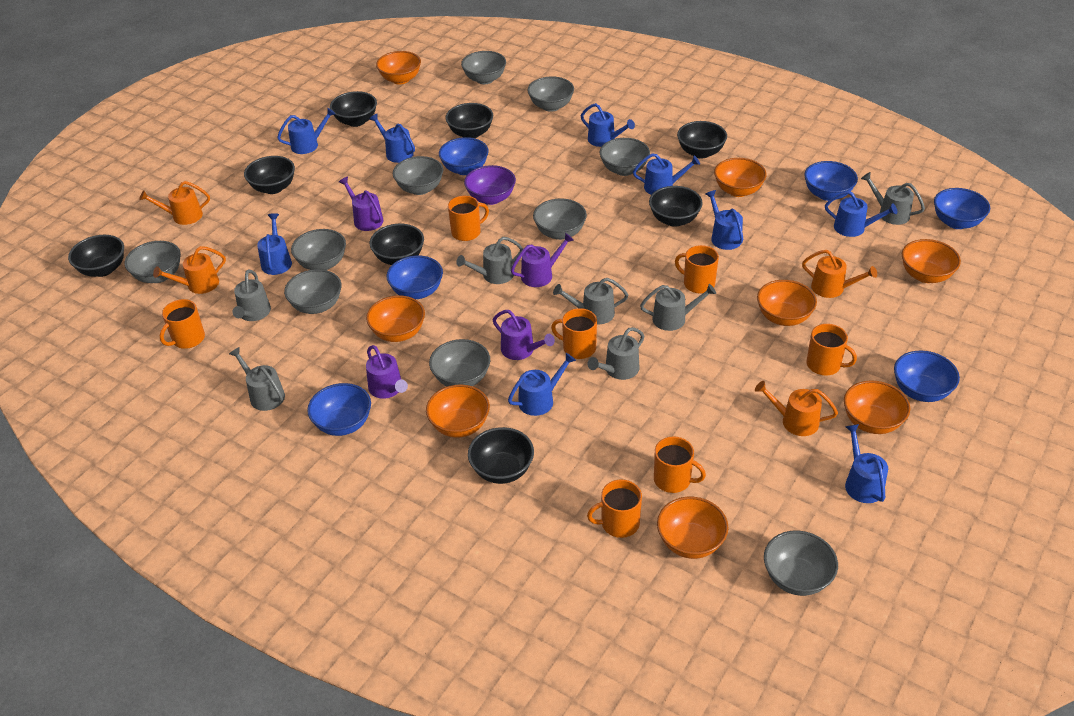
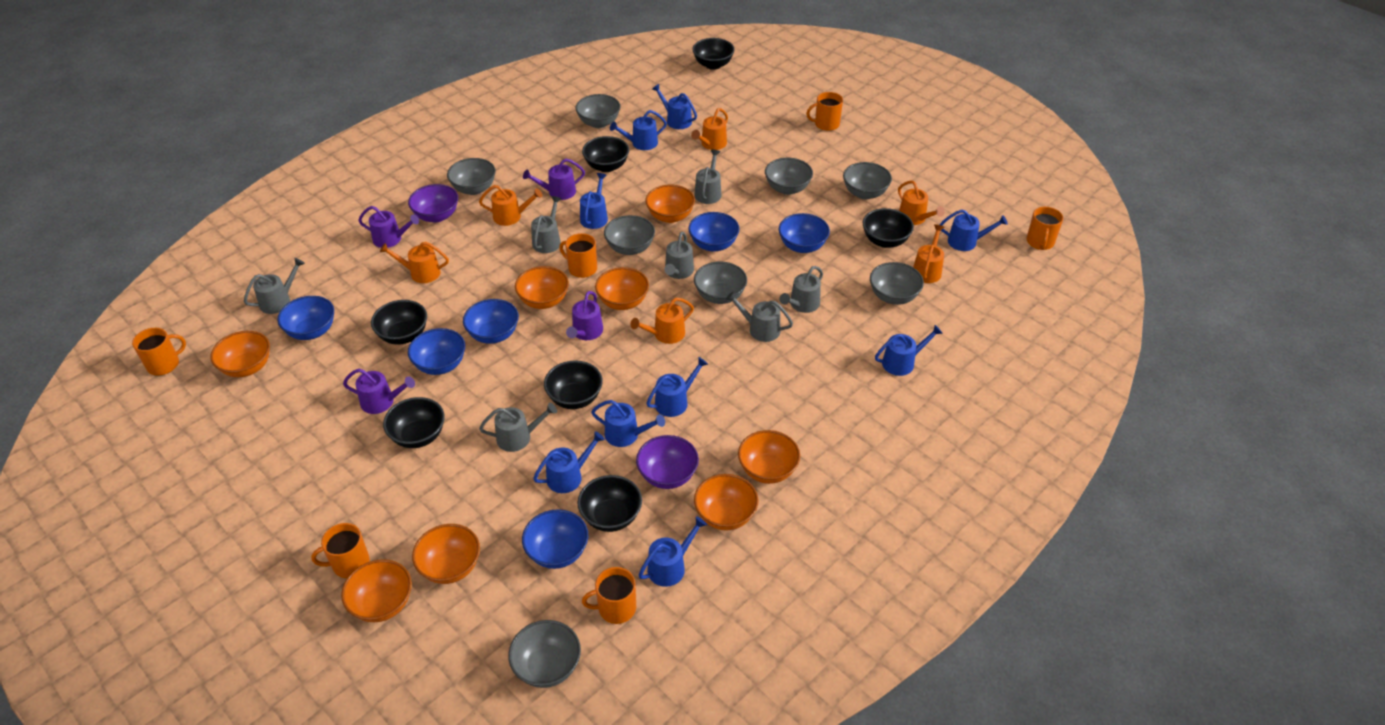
black bowl: [68,235,124,277] [244,156,295,194] [330,91,377,127] [370,224,424,265] [445,103,493,138] [468,427,534,484] [649,186,703,227] [677,121,727,158] = 8 -> [371,300,427,345] [383,397,445,448] [544,360,603,409] [577,475,642,532] [582,136,629,172] [693,38,735,70] [863,208,914,248] = 7
grey bowl: [125,241,181,283] [284,269,342,314] [291,229,346,270] [393,156,443,195] [429,339,490,386] [461,51,506,84] [527,76,574,112] [533,198,587,240] [600,138,650,176] [764,531,838,596] = 10 -> [447,158,496,195] [508,620,581,688] [576,94,621,128] [604,215,655,255] [694,261,747,304] [765,158,813,195] [843,162,892,199] [870,262,924,305] = 8
orange mug: [160,299,205,349] [448,196,489,241] [551,308,597,359] [587,479,642,538] [654,436,706,493] [675,245,719,294] [807,324,857,375] = 7 -> [132,328,186,376] [311,523,370,578] [559,233,597,278] [582,567,636,624] [806,92,843,131] [1026,207,1063,250] = 6
orange watering can: [139,181,210,225] [153,246,226,294] [755,381,838,436] [802,250,877,298] = 4 -> [380,242,449,283] [479,185,543,226] [631,298,694,344] [691,108,728,150] [898,181,945,225] [913,224,944,283] = 6
purple bowl: [464,165,516,205] = 1 -> [408,184,458,223] [636,435,699,489] = 2

